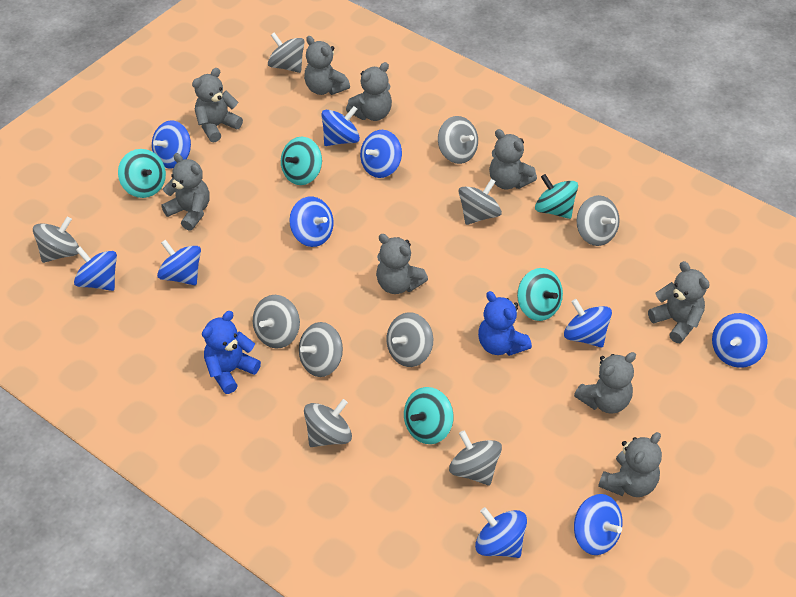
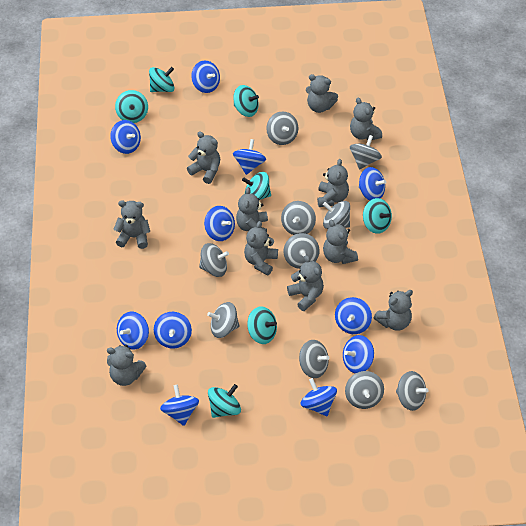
blue spinning top: [74,247,117,291] [152,120,191,169] [157,239,201,285] [289,196,334,247] [321,106,360,146] [360,130,402,178] [475,507,527,558] [564,299,612,348] [574,494,622,555] [712,313,768,368] = 10 -> [110,120,141,154] [117,312,149,349] [154,312,192,349] [160,385,199,426] [191,60,220,93] [204,206,235,241] [233,139,266,175] [301,378,337,416] [335,297,372,334] [343,335,374,373] [359,167,386,200] = 11
blue teddy bear: [202,311,261,394] [478,291,532,356] = 2 -> none = 0
grey teddy bear: [161,153,210,231] [192,68,243,142] [304,36,350,95] [346,62,392,121] [376,234,428,294] [489,129,537,189] [574,352,636,414] [598,432,662,497] [648,261,710,343] = 9 -> [107,345,146,386] [113,200,150,249] [187,132,220,184] [236,187,268,232] [244,221,278,276] [287,255,324,311] [306,74,338,113] [317,159,349,207] [323,220,358,264] [350,97,382,141] [374,290,413,331] = 11
turquoise spinning top: [118,149,166,198] [281,137,322,185] [404,387,454,444] [517,268,563,321] [535,174,578,219] = 5 -> [115,90,148,123] [149,67,175,92] [208,384,241,418] [233,85,259,117] [242,172,271,200] [247,306,277,344] [363,198,392,234] = 7

